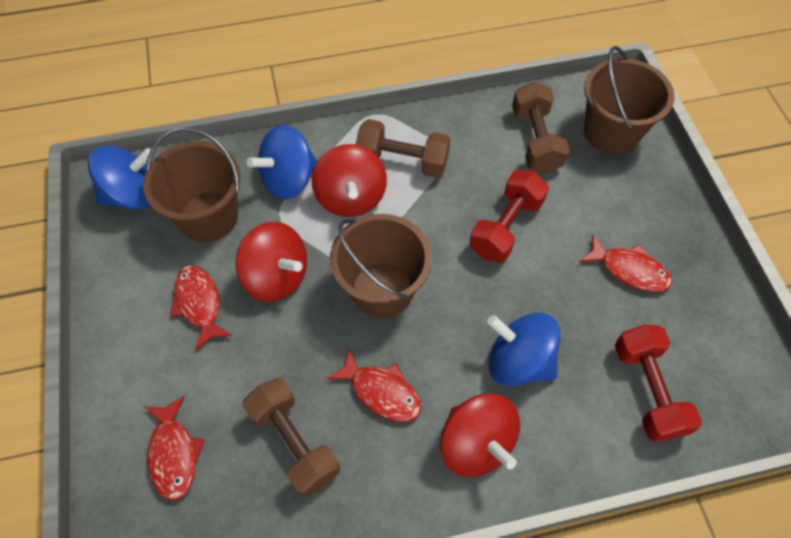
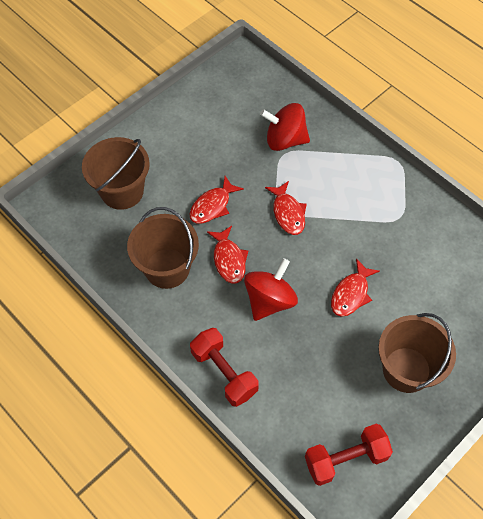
blue spinning top: [88,145,154,210] [247,125,317,200] [487,313,561,386] = 3 -> none = 0
brown dumbbell: [242,378,340,498] [355,119,451,178] [512,82,570,173] = 3 -> none = 0
red spinning top: [236,222,307,302] [312,144,387,217] [440,393,520,477] = 3 -> [244,258,298,321] [260,103,310,151] = 2

